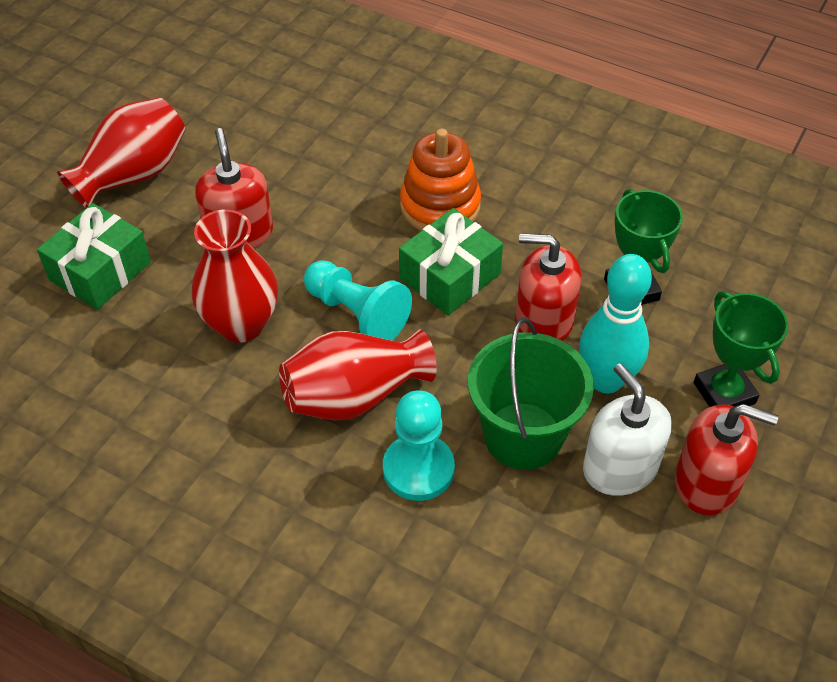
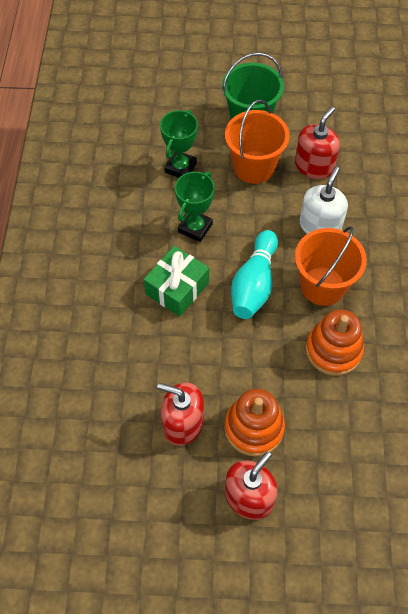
green gift: [37,203,151,310] [399,208,503,315] = 2 -> [144,246,209,317] = 1
orange bucket: none = 0 -> [225,100,290,184] [295,226,367,306] = 2
orange stacking toy: [400,129,481,231] = 1 -> [224,389,285,456] [306,309,364,376] = 2
red vase: [57,97,185,208] [192,209,278,343] [279,329,437,420] = 3 -> none = 0
turquoise pawn: [304,260,412,340] [383,390,455,501] = 2 -> none = 0

